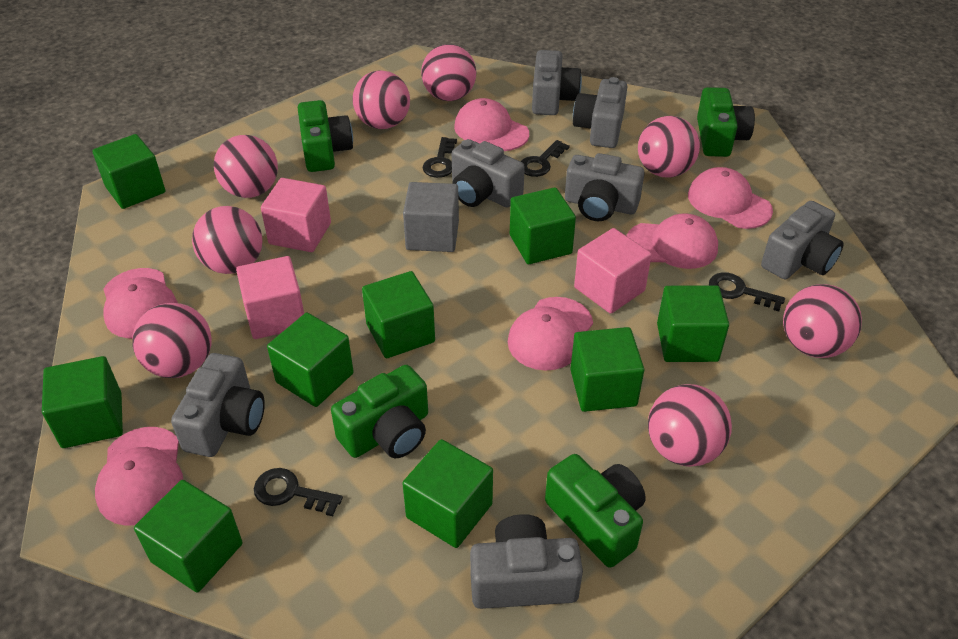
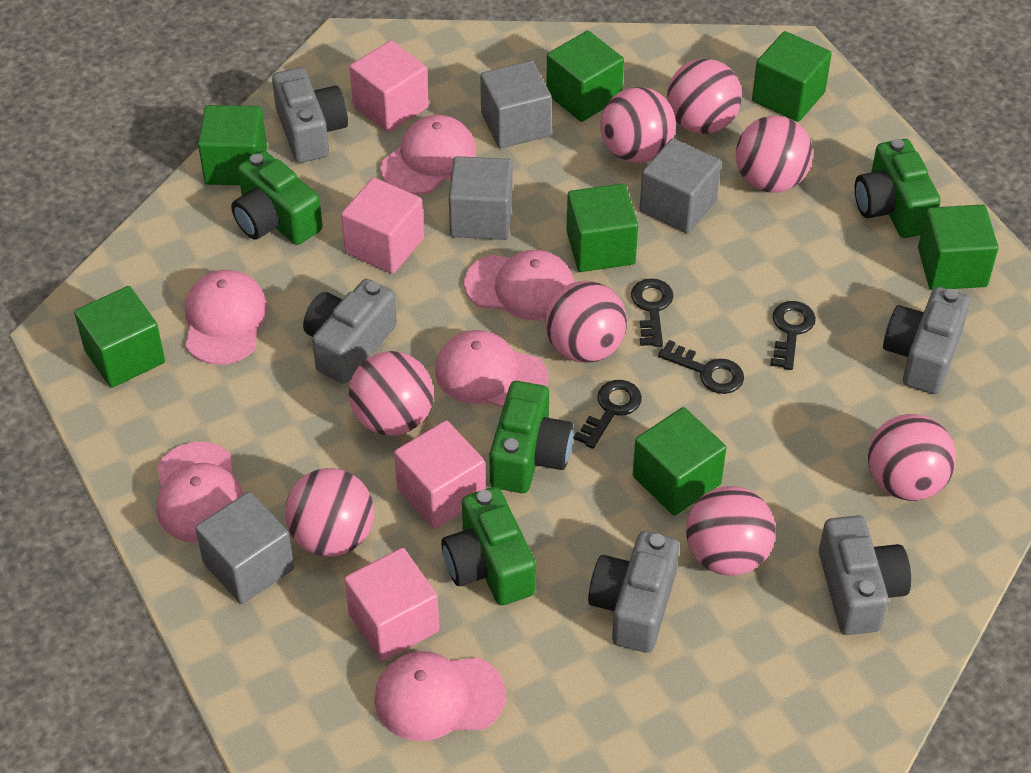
green cube: [42,356,123,448] [92,134,165,209] [134,480,242,592] [267,313,354,407] [362,271,435,358] [402,439,493,548] [510,187,576,264] [570,327,644,412] [657,285,729,362] = 9 -> [74,286,165,388] [198,105,267,185] [546,31,624,122] [567,183,638,272] [633,407,726,516] [752,31,832,122] [918,205,999,290] = 7
grey camera: [171,353,265,457] [452,139,525,208] [470,514,583,609] [532,50,582,115] [565,153,645,221] [573,77,627,148] [761,201,844,279] = 7 -> [272,68,348,163] [303,279,397,384] [588,531,679,653] [819,515,911,635] [883,287,970,394] = 5
grey cube: [403,182,459,252] = 1 -> [195,492,294,604] [449,156,513,240] [480,61,552,149] [640,138,721,234] = 4
pink cube: [236,256,304,339] [261,178,331,252] [574,228,652,314] = 3 -> [341,178,424,274] [344,548,439,661] [350,41,429,132] [394,420,485,529] = 4

